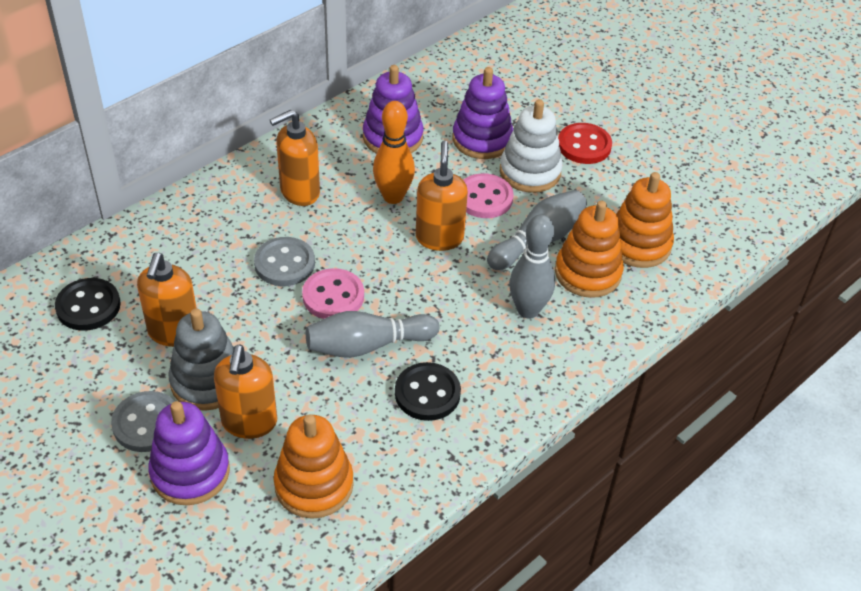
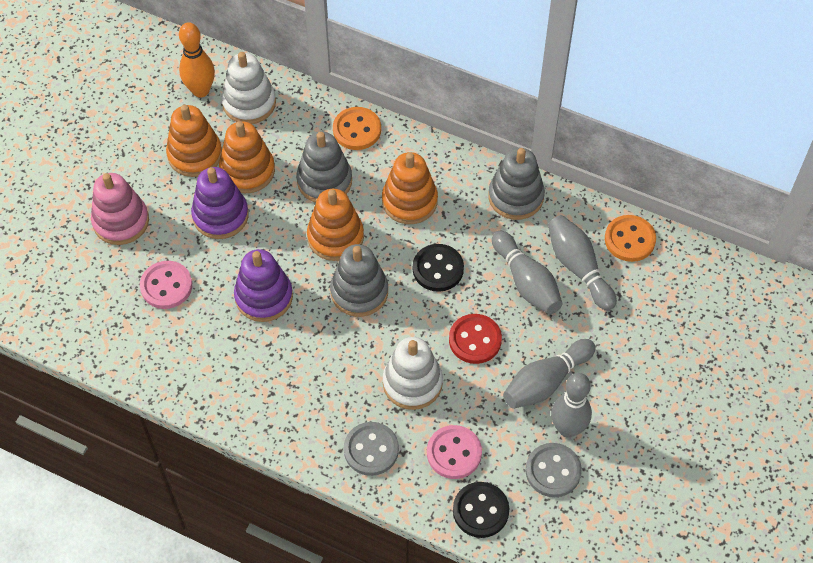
grey bowling pin: [306,311,439,358] [487,190,587,270] [509,214,555,319] = 3 -> [492,231,563,314] [503,339,596,409] [548,215,617,311] [551,373,592,438] = 4
grey stacking toy: [169,309,234,411] = 1 -> [296,132,352,203] [330,244,388,317] [488,148,545,220] = 3
orange button: none = 0 -> [333,107,381,150] [605,215,656,262] = 2
orange soap dispenser: [137,253,197,347] [214,344,277,439] [270,110,320,206] [416,141,468,251] = 4 -> none = 0
orange stacking toy: [274,414,354,519] [555,201,624,298] [616,172,674,268] = 3 -> [166,105,222,177] [219,121,275,193] [307,189,364,261] [382,152,438,224] = 4
pink stacking toy: none = 0 -> [91,173,149,245] = 1
purple stacking toy: [148,401,230,506] [363,65,424,154] [453,67,513,159] = 3 -> [191,167,249,239] [234,249,293,322] = 2
white stacking toy: [500,99,563,193] = 1 -> [221,52,276,124] [383,337,443,410] = 2

